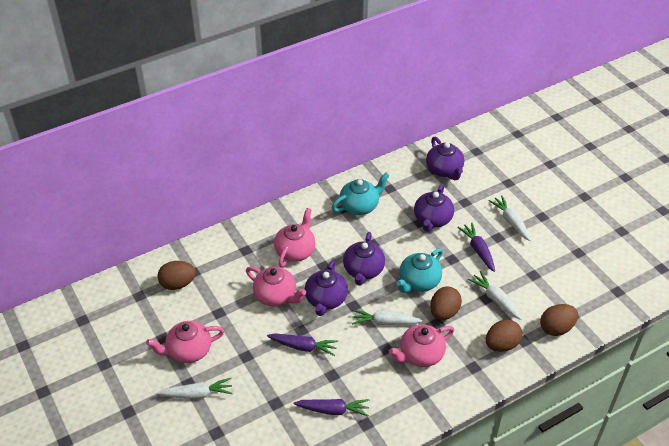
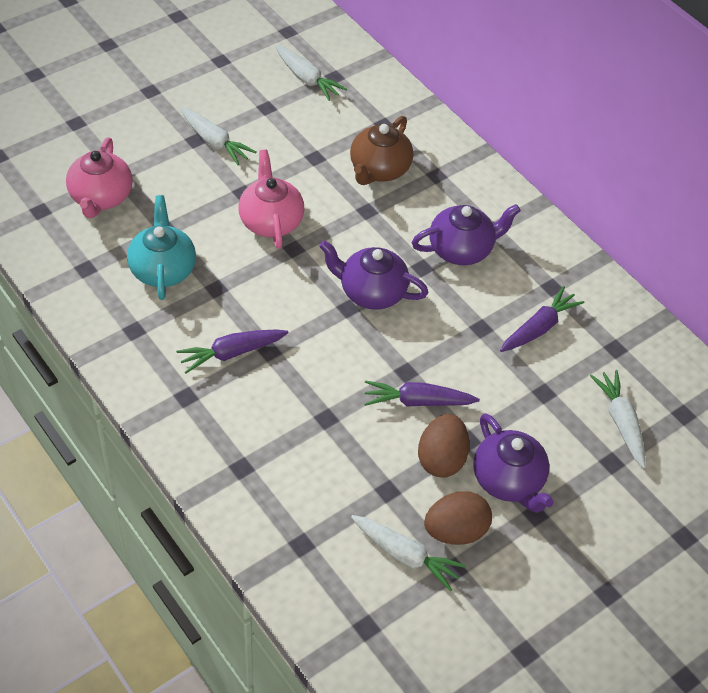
brown egg: [157,261,196,290] [430,286,462,320] [486,319,522,352] [540,304,578,336] = 4 -> [418,414,470,478] [424,491,492,545] = 2
brown teapot: none = 0 -> [350,116,413,185] = 1
pink teapot: [146,321,224,363] [246,267,306,306] [274,208,316,267] [389,324,454,367] = 4 -> [66,138,133,218] [238,150,305,249] = 2
purple teapot: [305,260,348,316] [343,232,385,285] [414,184,454,232] [426,137,464,180] = 4 -> [319,240,429,310] [412,204,521,265] [473,413,554,513] = 3
turquoise teapot: [332,173,389,215] [396,248,443,293] = 2 -> [127,195,196,300] = 1

